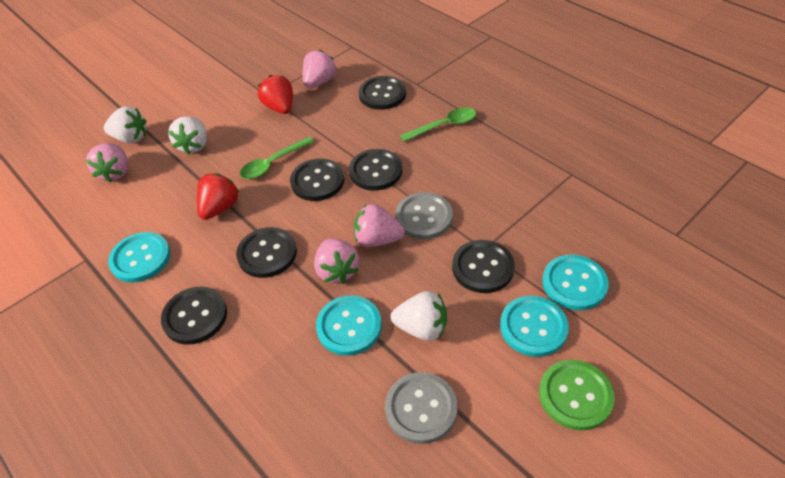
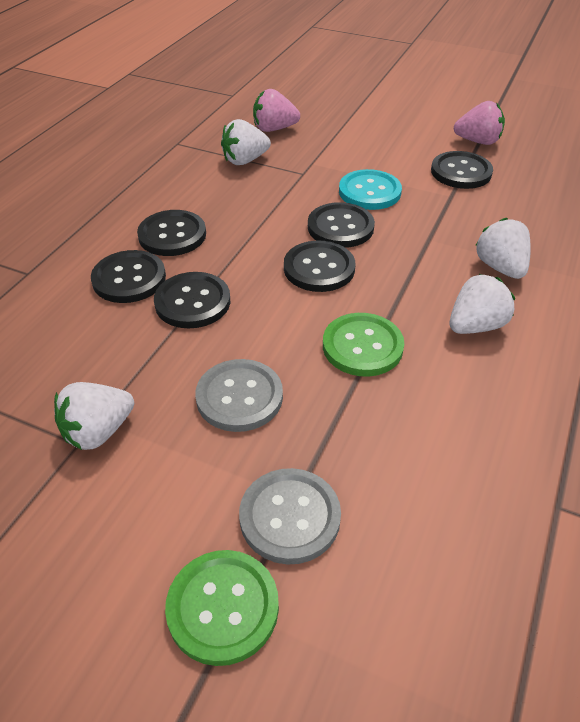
green button: [539,360,615,431] = 1 -> [165,550,279,666] [323,313,404,377] = 2
green spoon: [240,137,314,179] [400,107,476,142] = 2 -> none = 0
pink strawberry: [86,143,128,183] [303,50,337,88] [314,239,359,284] [354,204,405,247] = 4 -> [253,89,300,132] [454,101,505,145] = 2
red strawberry: [197,173,239,220] [258,75,293,114] = 2 -> none = 0
turquoise button: [108,232,171,282] [316,295,382,356] [500,296,569,357] [542,255,609,310] = 4 -> [339,169,402,210] = 1
white strawberry: [104,106,146,143] [168,116,207,154] [391,291,447,341] = 3 -> [54,382,134,450] [221,119,271,165] [450,274,515,334] [475,218,531,279] = 4

